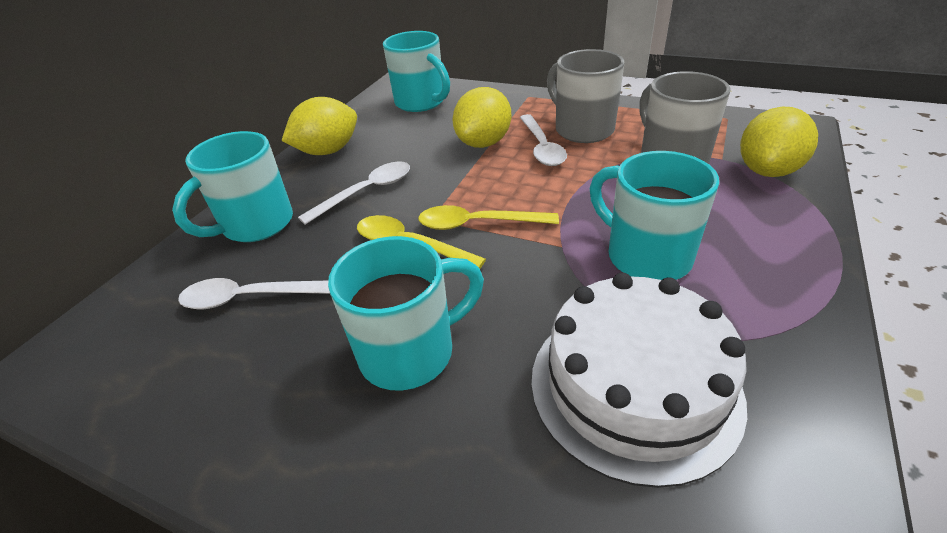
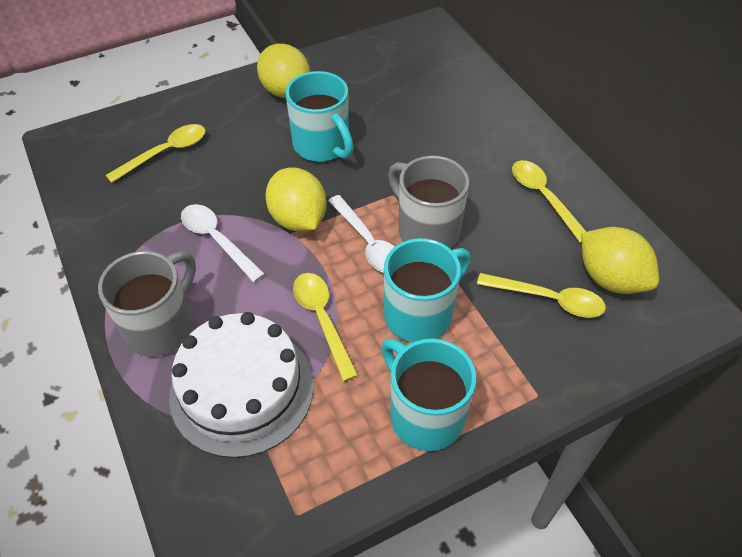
turquoise mug: [172,131,293,242] [328,236,484,390] [383,31,450,112] [590,151,719,280] = 4 -> [286,71,354,162] [381,338,476,451] [384,238,471,343] = 3
white spoon: [178,278,330,309] [298,161,410,225] [520,114,567,166] = 3 -> [181,204,265,282] [328,195,394,273] = 2
yellow spoon: [357,215,486,268] [418,205,559,230] = 2 -> [106,124,205,183] [293,273,358,382] [477,273,606,318] [512,160,586,243] = 4

